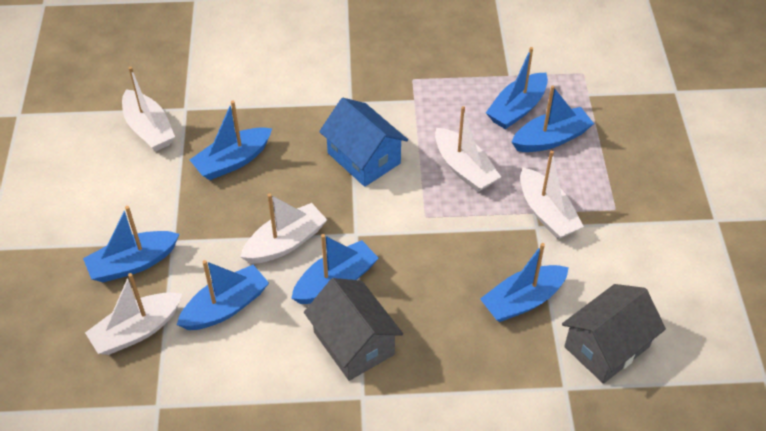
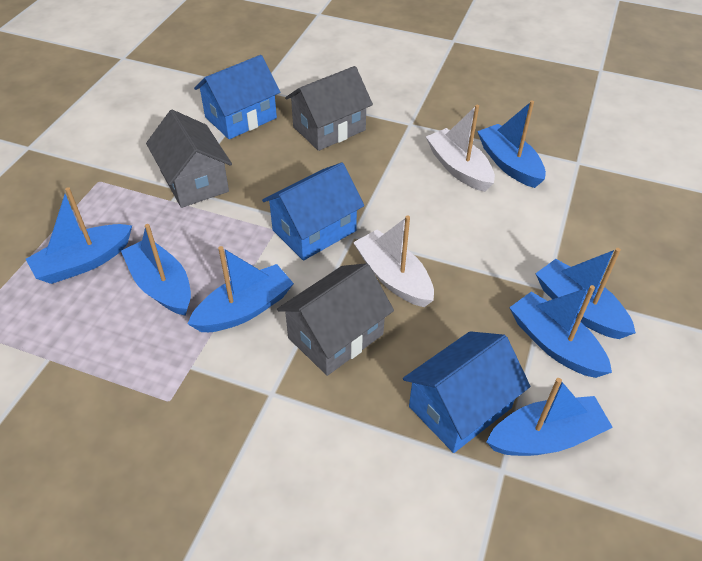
blue house: [319,98,408,187] = 1 -> [194,55,280,139] [262,162,364,261] [403,331,530,453] = 3
grey house: [304,278,403,381] [562,284,666,384] = 2 -> [146,110,232,208] [277,263,394,376] [285,66,373,151] = 3
white boat: [85,273,182,355] [122,67,175,151] [240,193,327,264] [435,106,501,192] [520,150,584,239] = 5 -> [353,216,434,307] [426,105,495,192] = 2

